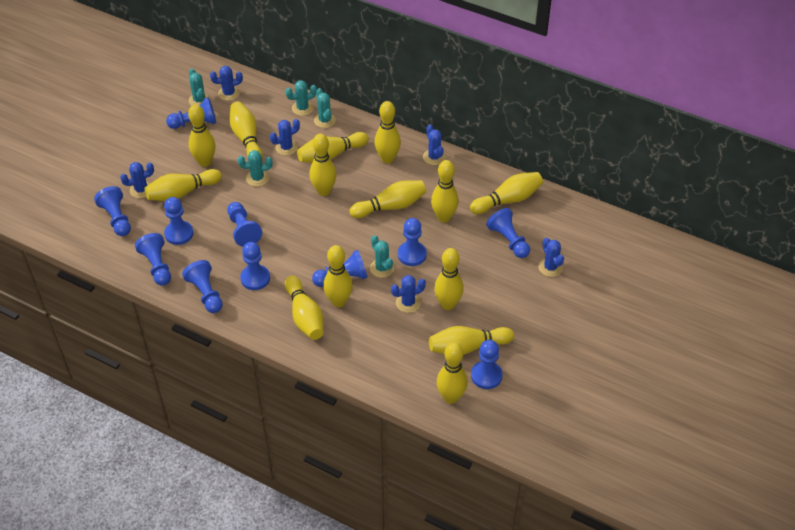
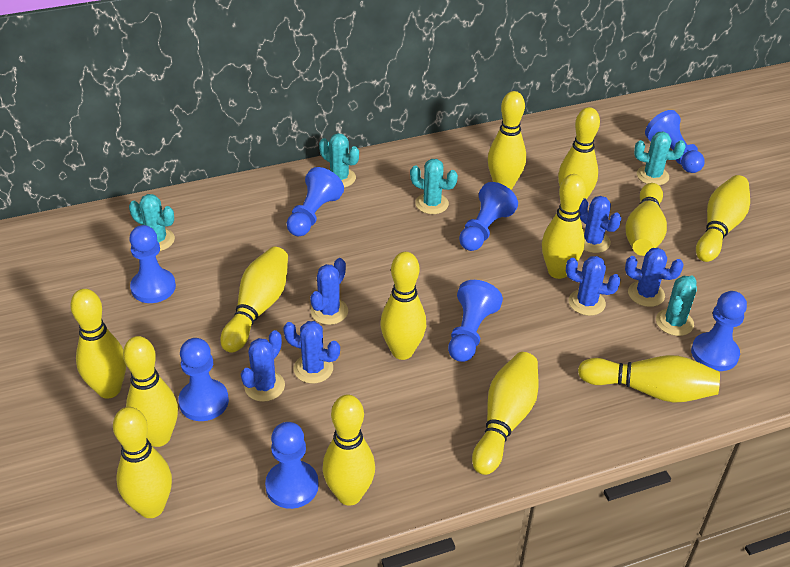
blue pawn: [94,186,131,236] [135,233,171,286] [164,197,194,245] [166,97,216,129] [182,260,223,313] [227,202,262,247] [240,242,270,290] [312,250,367,287] [398,218,427,266] [471,340,503,389] [486,208,530,258] = 11 -> [129,225,176,303] [178,338,229,421] [265,422,319,509] [287,167,344,236] [448,280,503,362] [459,182,518,251] [645,110,705,173] [691,291,747,371] = 8
yellow bowling pin: [145,169,222,201] [188,104,216,167] [230,102,263,159] [285,276,324,340] [297,132,369,163] [309,134,336,196] [323,245,353,307] [350,180,426,218] [374,101,401,163] [429,326,514,355] [431,160,459,223] [434,248,464,310] [437,342,468,404] [470,172,543,214] = 14 -> [70,289,126,399] [113,407,172,518] [123,336,178,447] [220,247,288,353] [323,395,375,506] [380,252,426,360] [472,352,538,475] [488,91,526,190] [542,174,586,279] [558,107,600,199] [578,355,720,403] [625,183,667,256] [696,175,750,262] = 13

